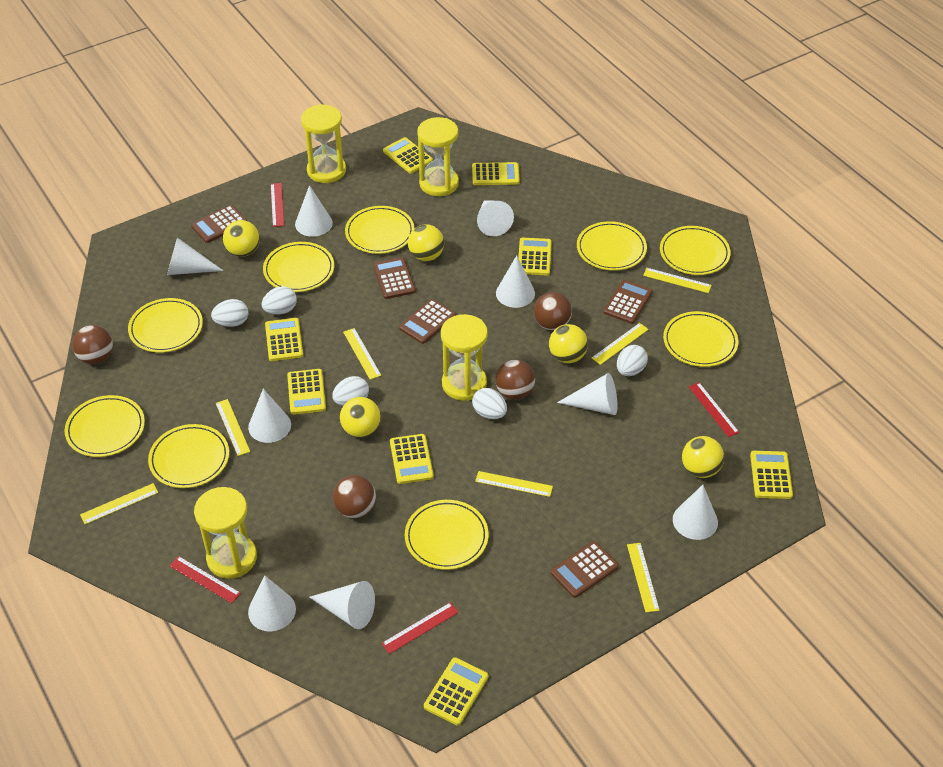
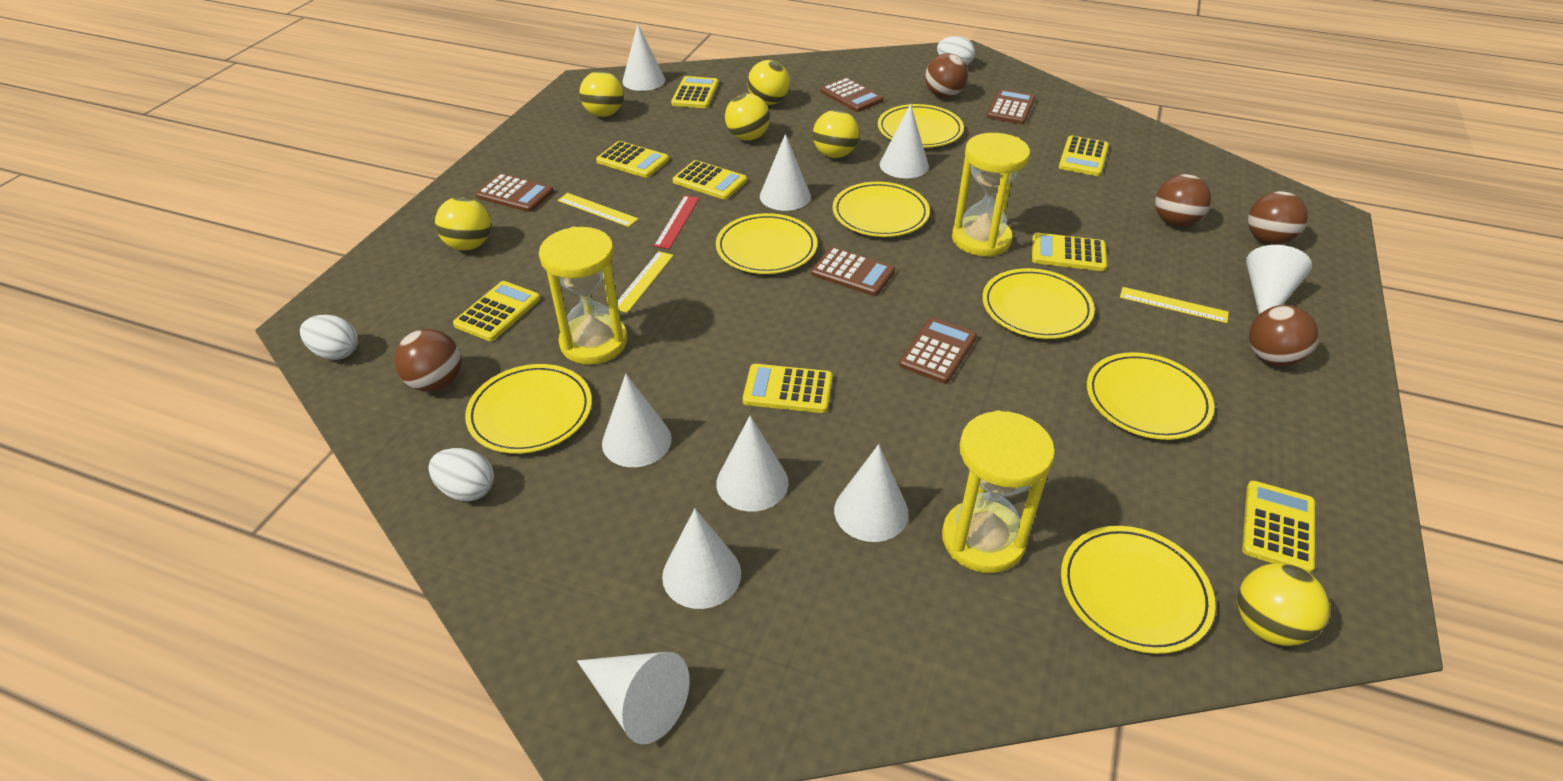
brown ball: [72,325,113,364] [333,475,376,518] [495,359,535,399] [534,292,572,330] = 4 -> [394,329,461,392] [925,53,968,98] [1155,174,1211,227] [1248,191,1308,245] [1249,305,1319,366] = 5
red ruler: [169,556,241,603] [271,183,284,227] [381,602,459,654] [688,382,739,437] = 4 -> [654,195,699,249] = 1
white egg: [211,299,248,327] [262,286,297,315] [332,376,369,406] [472,388,507,419] [617,345,648,376] = 5 -> [300,315,358,360] [428,448,494,502] [937,36,975,66] = 3
yellow ball: [223,220,260,257] [340,397,381,438] [408,224,444,261] [549,324,588,363] [682,436,724,478] = 5 -> [435,197,491,250] [579,71,624,117] [725,93,770,141] [747,60,790,105] [813,110,859,158] [1238,563,1329,646] = 6
yellow hourglass: [194,487,257,579] [301,104,346,183] [417,117,459,196] [441,314,488,401] = 4 -> [539,227,627,365] [942,410,1055,573] [952,133,1030,257] = 3
yellow plate: [65,395,145,457] [128,298,203,353] [148,424,229,488] [263,242,334,292] [345,206,414,254] [405,500,489,570] [577,221,647,271] [660,226,731,275] [663,311,738,367] = 9 -> [465,364,592,454] [716,213,817,274] [832,182,930,237] [878,104,964,147] [982,268,1095,339] [1061,526,1216,654] [1087,352,1214,440] = 7
yellow ruler: [80,483,158,524] [216,399,250,456] [343,328,381,380] [475,471,553,497] [592,323,649,365] [627,543,660,613] [643,268,712,293] = 7 -> [557,193,638,227] [617,251,674,313] [1120,287,1229,323] = 3

